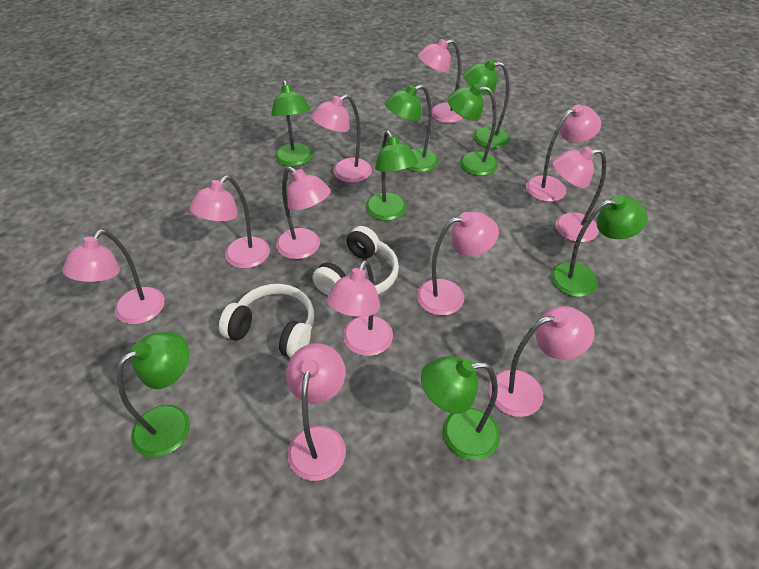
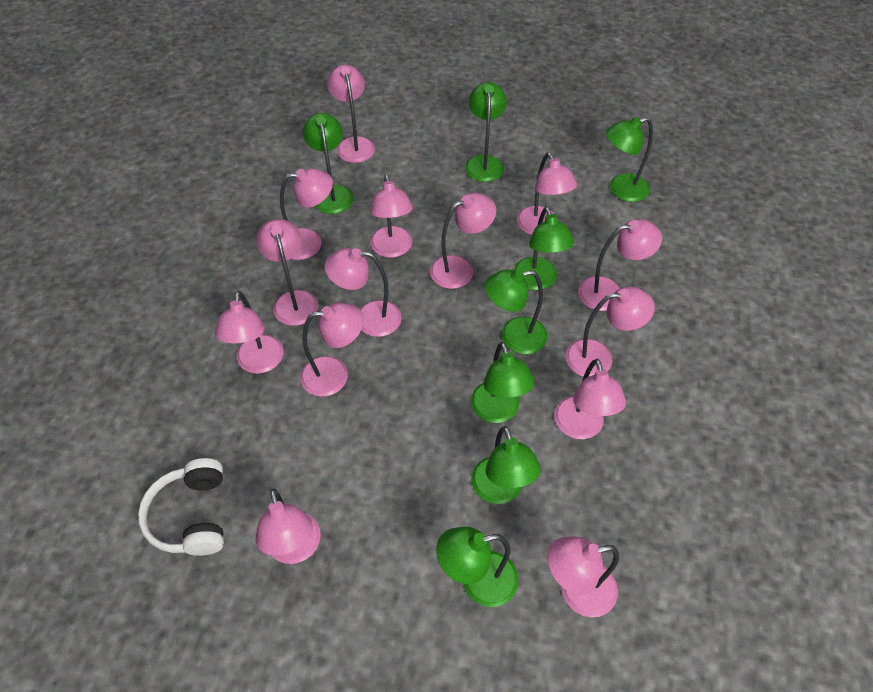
pink lamp: [62,230,165,324] [189,175,270,269] [276,166,331,259] [286,343,346,481] [311,94,372,183] [326,260,393,356] [417,211,499,316] [418,39,463,123] [489,306,595,417] [526,104,601,202] [552,147,606,242] = 11 -> [215,291,284,374] [256,219,318,326] [256,488,321,564] [280,168,333,260] [300,303,364,397] [325,248,402,337] [327,65,375,163] [370,174,413,258] [430,193,496,289] [517,152,577,235] [548,536,619,618] [554,359,626,439] [565,286,655,377] [578,219,662,311] = 14
white headphones: [219,284,314,358] [312,226,399,295] = 2 -> [138,458,224,556] = 1

